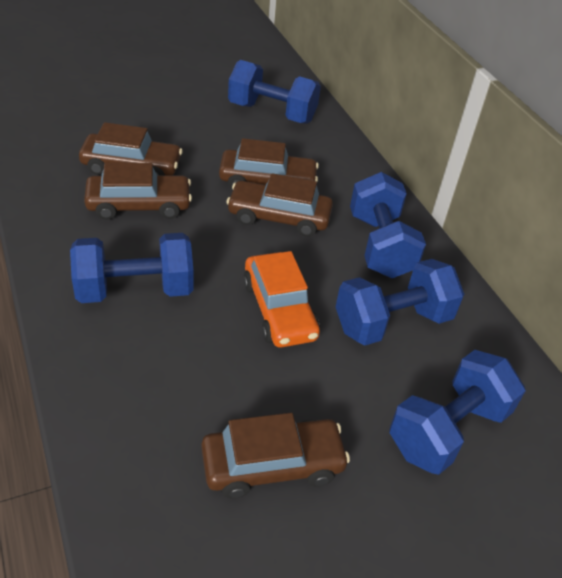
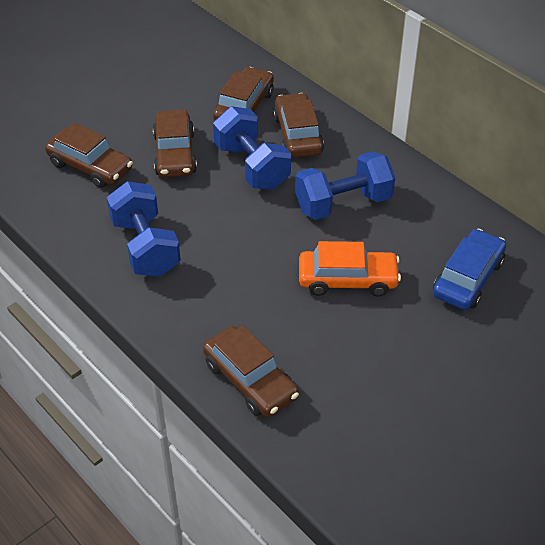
blue car: none = 0 -> [433,229,506,310] = 1
blue dumbbell: [70,233,194,303] [228,60,321,123] [336,259,464,346] [350,172,426,278] [389,350,526,475] = 5 -> [107,181,181,277] [213,106,291,190] [295,151,395,220] = 3

